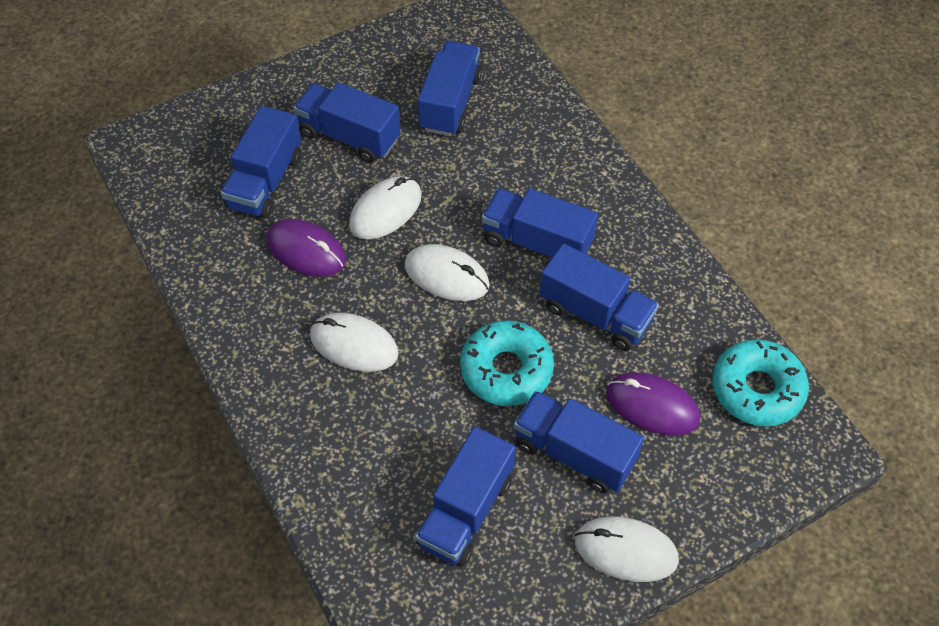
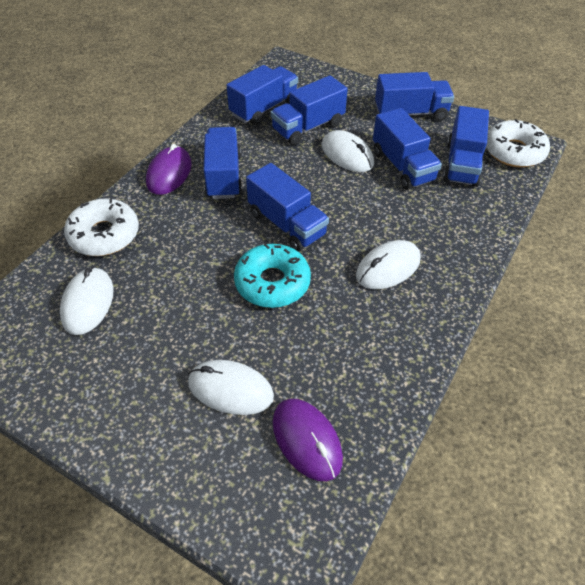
turquoise donut: [460,320,554,406] [712,339,809,427] = 2 -> [234,244,311,308] = 1
white donut: none = 0 -> [64,198,139,256] [486,119,550,167] = 2

